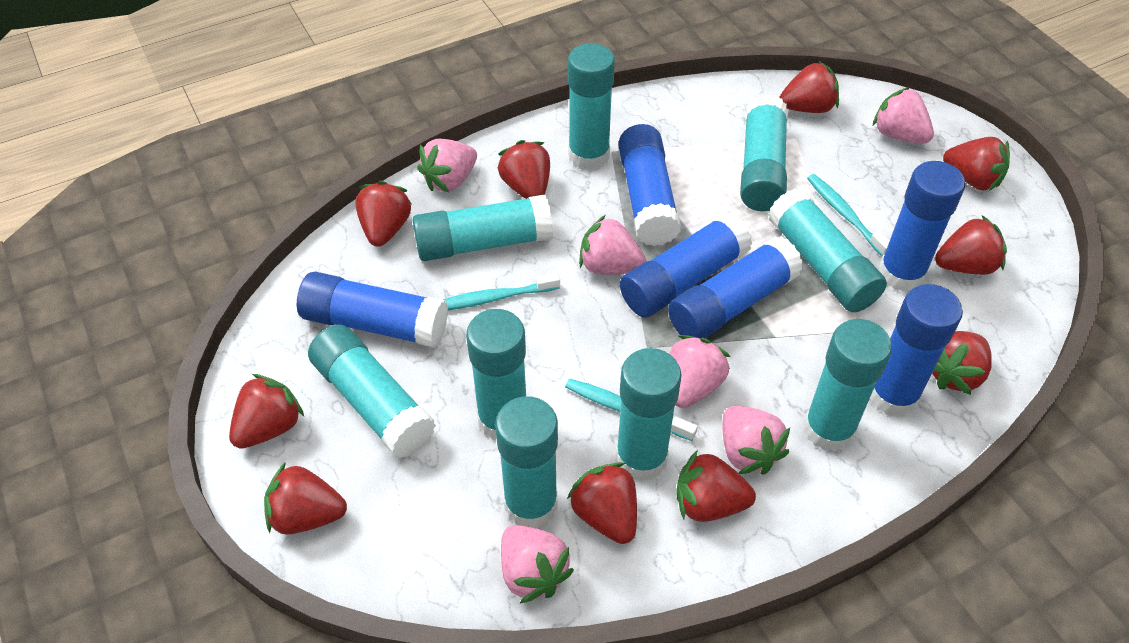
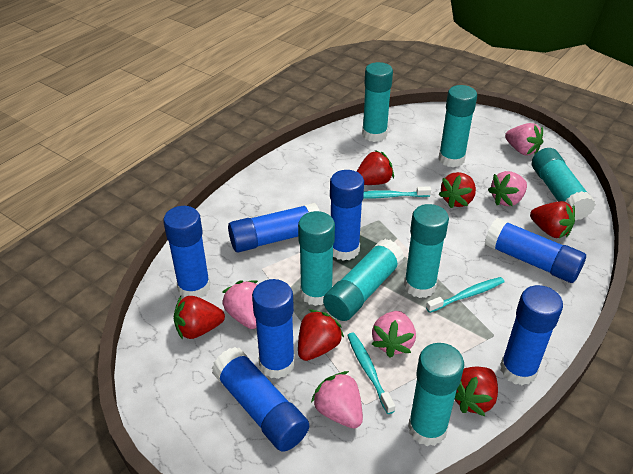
blue glue stick: [297,272,448,348] [618,124,681,246] [620,213,752,317] [668,236,803,339] [871,284,963,417] [879,161,965,292] = 6 -> [163,206,210,298] [212,347,309,452] [228,203,319,252] [252,279,295,379] [330,170,364,261] [485,218,586,283] [500,285,563,385] = 7
pink strawberry: [417,139,477,192] [501,525,574,603] [579,215,646,275] [669,335,730,408] [722,406,790,475] [873,87,934,144] = 6 -> [222,280,258,329] [311,371,363,429] [371,311,416,358] [488,171,527,206] [505,123,543,155] = 5
red strawberry: [229,374,304,449] [264,462,347,534] [355,181,412,247] [497,140,550,199] [567,462,637,544] [676,450,756,522] [779,61,839,113] [932,331,992,395] [935,216,1007,275] [943,137,1010,191] = 10 -> [174,296,225,340] [298,309,344,361] [357,150,394,185] [438,172,476,208] [455,367,498,416] [530,201,575,238] = 6
turquoise glue stick: [308,325,436,458] [412,195,553,261] [466,309,526,440] [495,396,558,528] [568,43,615,170] [616,348,682,481] [740,94,788,211] [768,188,887,312] [804,319,892,452] = 9 -> [298,211,335,306] [323,239,404,321] [362,62,393,142] [404,204,449,298] [408,343,464,446] [439,85,477,167] [532,148,596,220] = 7

